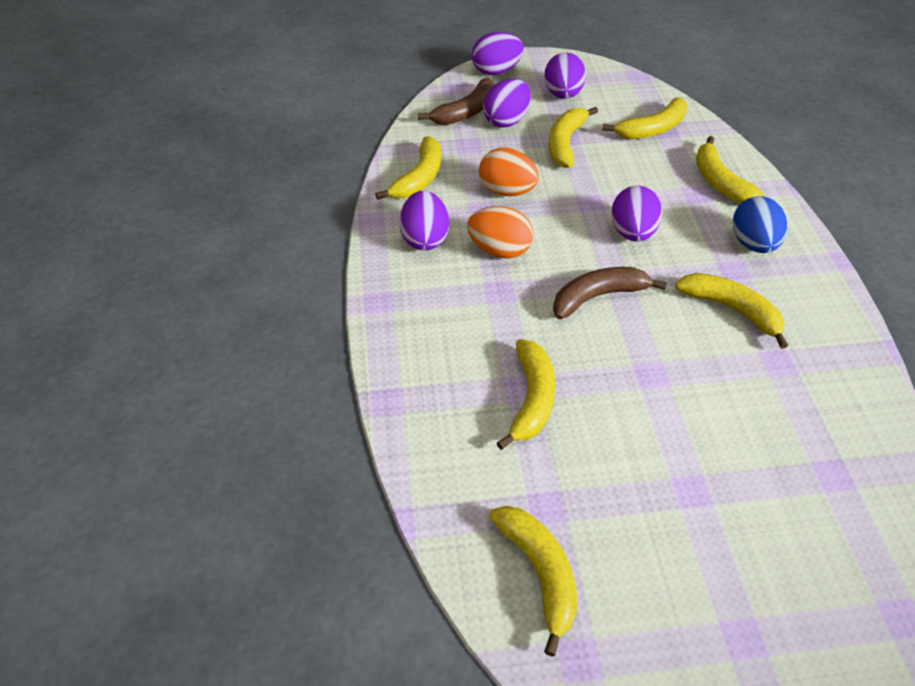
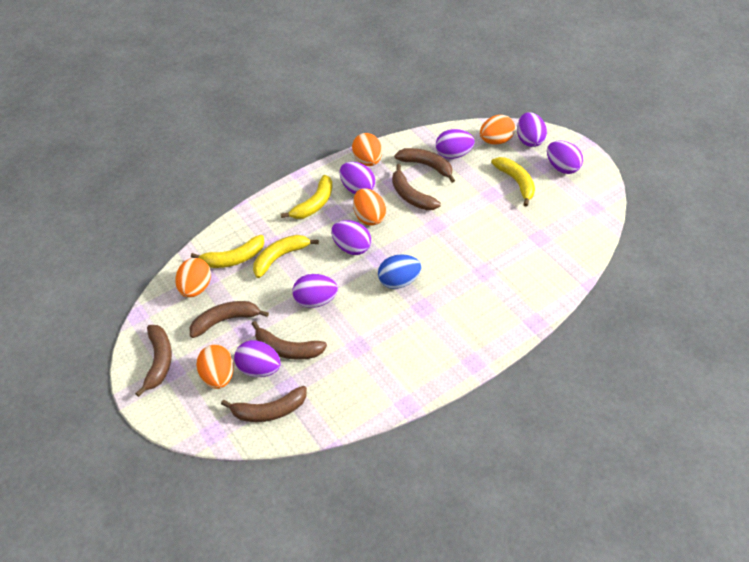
brown banana: [418,78,494,125] [553,267,667,319] = 2 -> [135,325,172,397] [190,301,269,338] [221,386,307,422] [252,321,327,360] [392,164,441,210] [394,148,455,183] = 6
orange egg: [467,206,533,258] [479,148,539,196] = 2 -> [175,258,211,298] [196,345,234,389] [352,133,382,166] [353,188,386,226] [480,115,515,145] = 5
purple egg: [399,191,449,251] [472,32,524,75] [483,79,531,127] [544,52,586,99] [612,185,662,242] = 5 -> [234,340,281,377] [292,274,338,308] [331,220,371,255] [340,162,375,194] [436,129,475,159] [517,112,547,147] [547,140,583,174] = 7
yellow banana: [375,136,441,200] [489,506,577,656] [497,339,555,450] [549,107,598,168] [602,97,687,139] [675,273,788,349] [696,136,766,204] = 7 -> [191,235,264,268] [253,235,319,278] [281,175,332,219] [491,157,535,207] = 4

